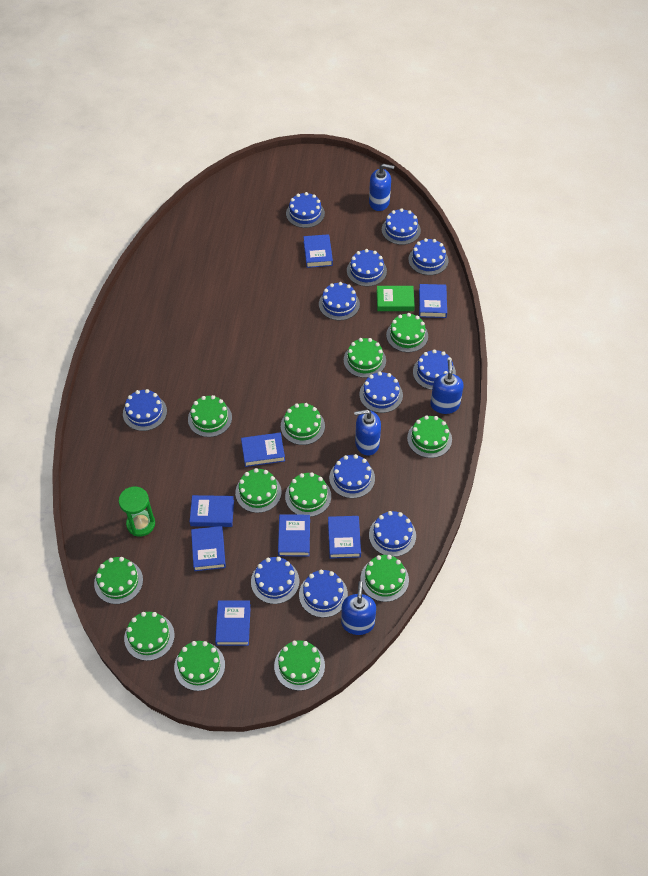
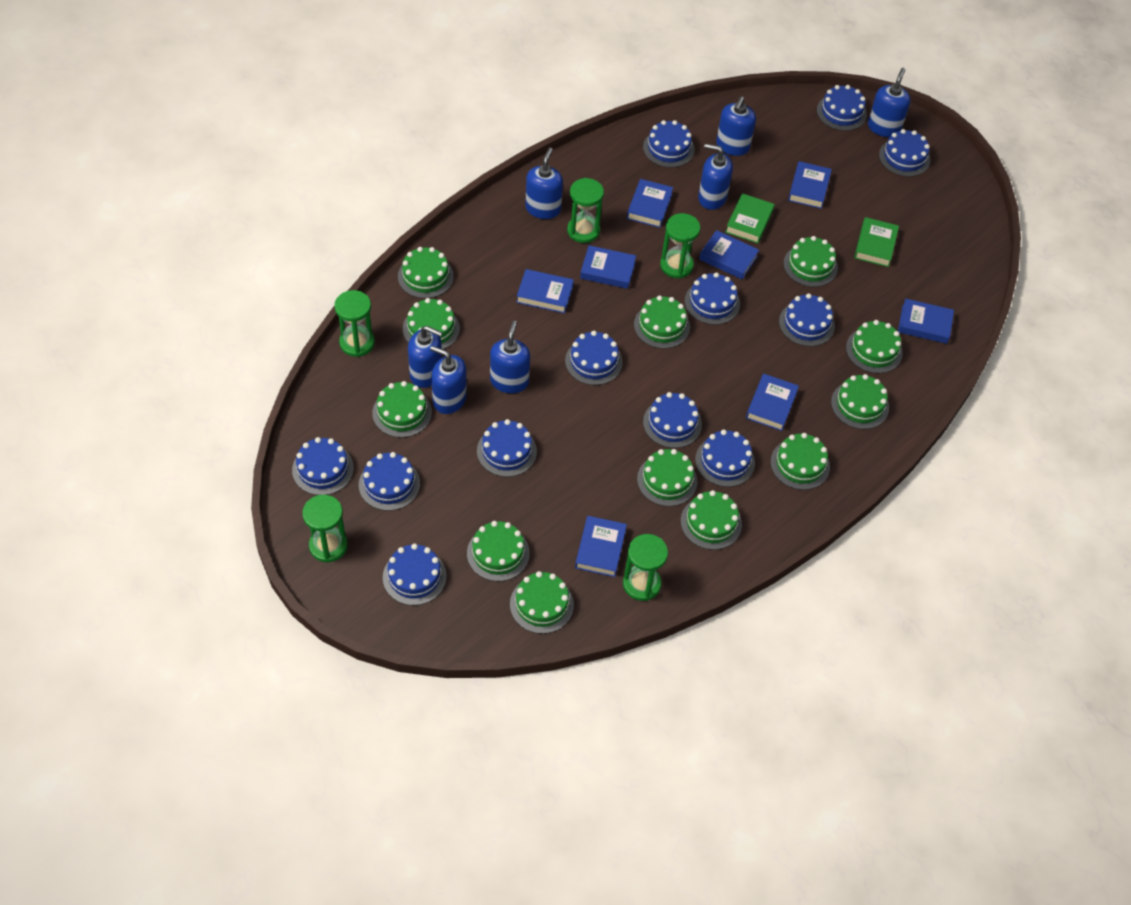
blue soap dispenser: [341,581,376,635] [354,410,381,456] [369,164,394,211] [430,360,464,414] = 4 -> [408,326,443,388] [430,346,467,414] [490,321,530,393] [525,148,563,219] [698,143,733,210] [716,96,756,156] [868,68,911,137] = 7
green book: [377,286,415,311] = 1 -> [725,193,775,243] [854,217,899,267] = 2
green hourglass: [119,487,155,537] = 1 -> [302,495,348,563] [334,290,375,357] [567,178,604,243] [623,534,668,601] [660,213,700,279] = 5

